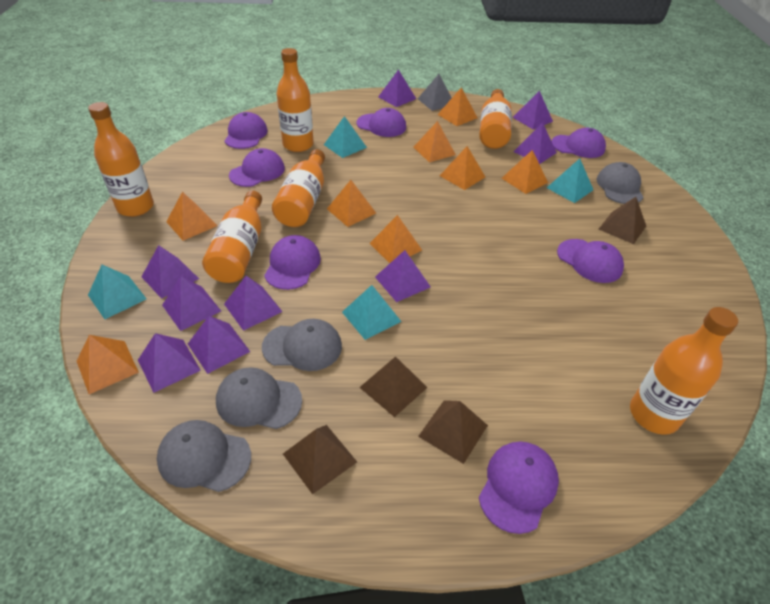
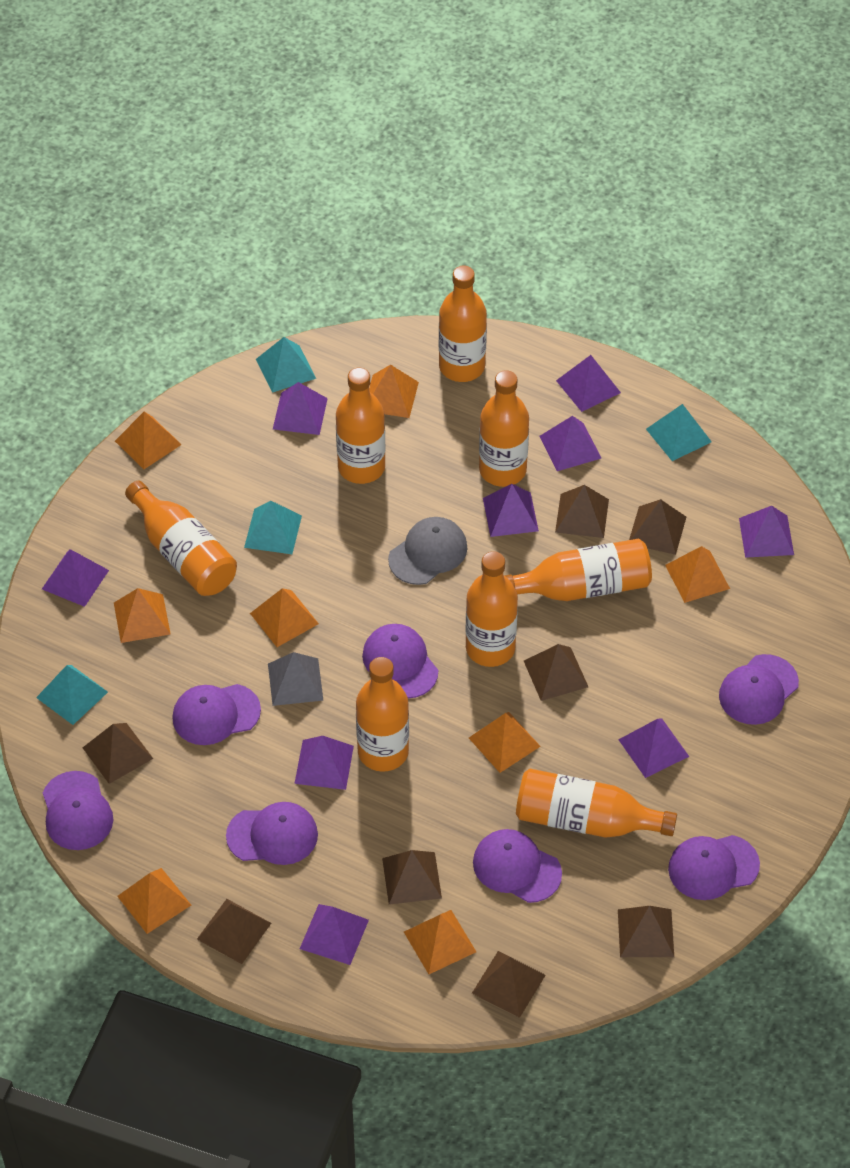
brown pyramid: [283,425,357,495] [359,356,428,417] [418,400,488,464] [599,197,646,244] = 4 -> [83,723,153,784] [197,899,271,964] [382,850,442,905] [472,951,546,1018] [524,644,588,701] [555,485,609,538] [618,906,674,957] [629,499,686,555] = 8
grey cap: [157,420,251,492] [216,367,302,429] [262,319,342,371] [596,162,644,204] = 4 -> [388,517,468,585] = 1
orange bottle: [88,102,154,217] [202,191,262,283] [272,149,325,227] [277,48,314,152] [479,89,512,149] [630,307,738,435] = 6 -> [125,481,237,596] [336,367,385,484] [356,657,409,772] [439,266,487,382] [465,551,518,667] [479,370,529,487] [504,539,652,601] [516,769,677,838] = 8

